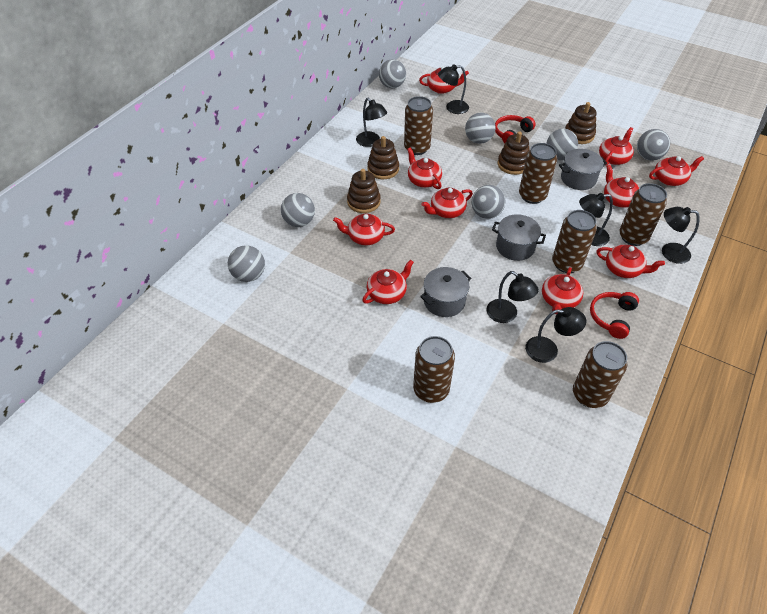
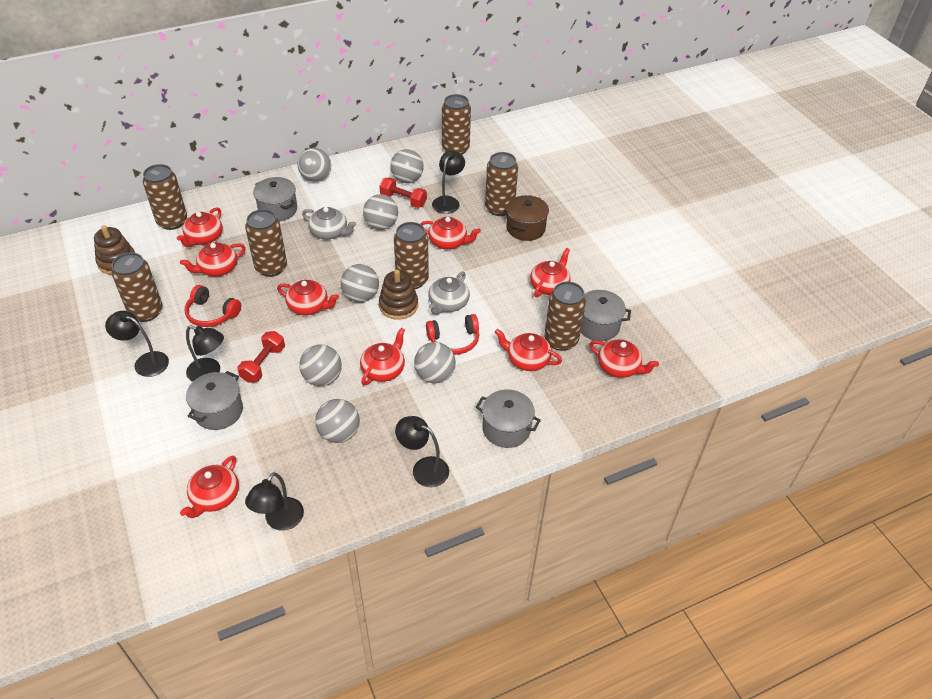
black lamp: [356,98,387,147] [438,64,469,114] [487,271,539,323] [525,307,586,363] [579,193,613,246] [662,207,700,264] = 6 -> [105,311,169,377] [186,325,224,382] [245,472,304,531] [395,416,449,487] [432,150,465,214] = 5
brown can: [404,96,433,155] [413,336,455,403] [519,143,557,204] [552,210,597,273] [573,341,627,408] [619,183,667,246] = 6 -> [111,253,162,322] [143,164,187,230] [245,209,287,277] [394,222,429,289] [442,94,471,155] [485,152,518,216] [544,281,586,351] = 7
brown pot: none = 0 -> [506,195,549,241] = 1
brown stacking toy: [347,169,381,213] [367,136,399,179] [498,132,529,175] [565,102,597,144] = 4 -> [94,225,135,275] [379,270,418,320] = 2
grey pot: [420,267,471,317] [492,214,546,261] [559,149,607,190] = 3 -> [186,371,243,430] [253,177,297,222] [476,389,541,448] [581,290,631,341] = 4
grey teapot: none = 0 -> [302,207,356,240] [428,272,470,315] = 2
red dumbbell: none = 0 -> [238,331,285,383] [380,177,427,208] = 2
red teapot: [333,213,395,245] [362,260,414,304] [407,148,442,189] [419,66,469,94] [422,188,473,218] [542,267,583,314] [597,245,665,278] [599,127,634,165] [604,165,639,207] [649,156,704,186] = 10 -> [177,207,223,247] [180,242,246,276] [180,456,239,518] [277,280,339,315] [360,328,405,385] [420,217,481,249] [495,329,562,371] [530,248,571,297] [589,339,659,378] = 9

